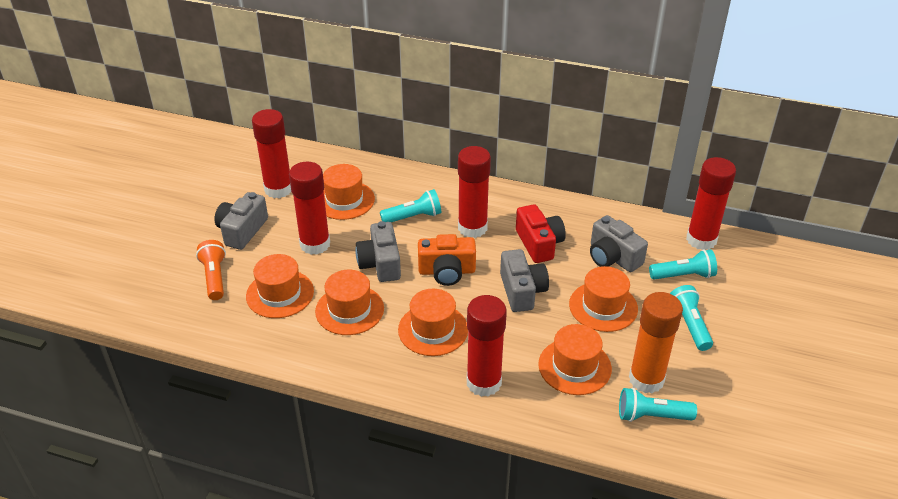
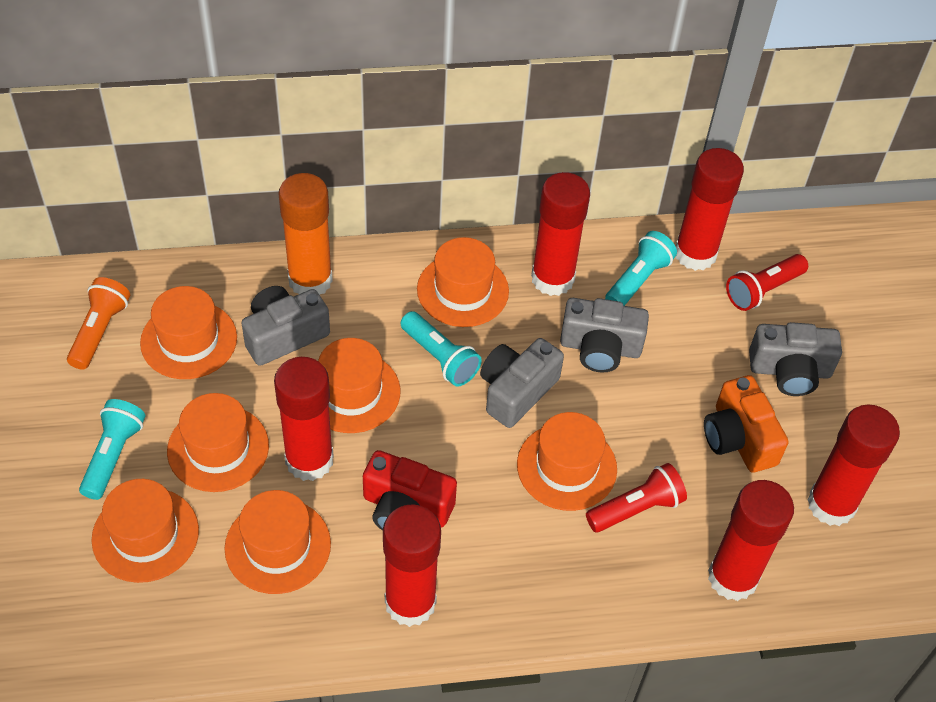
orange hat: [246,254,314,318] [315,270,384,335] [323,164,375,220] [398,289,468,356] [538,324,612,395] [569,266,638,332] = 6 -> [91,479,199,583] [140,286,237,379] [167,393,269,492] [225,490,331,594] [318,338,401,433] [417,237,509,327] [517,412,617,511] = 7
red flashlight: none = 0 -> [586,463,687,532] [726,254,808,311] = 2
red glue stick: [252,109,291,198] [289,162,330,255] [458,146,491,238] [467,295,507,397] [686,157,736,250] = 5 -> [274,357,334,481] [383,504,441,627] [531,172,590,296] [676,148,744,271] [708,480,794,601] [807,404,900,526] = 6
turquoise flashlight: [380,189,441,222] [619,388,697,422] [649,249,717,280] [670,285,713,351] = 4 -> [79,399,145,500] [401,311,482,386] [605,231,677,306] = 3

